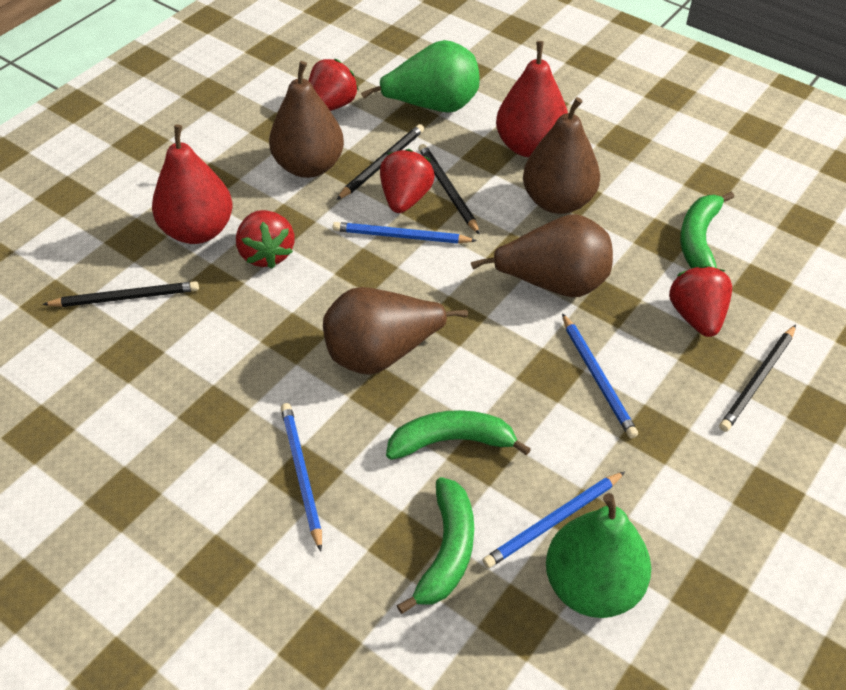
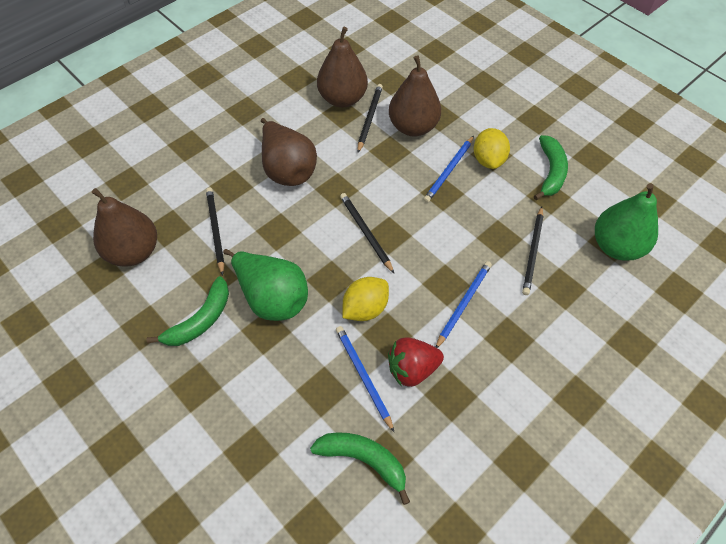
blue pencil: [281,403,322,551] [333,222,477,244] [483,472,625,568] [562,313,638,438] = 4 -> [336,326,394,432] [423,136,474,203] [436,261,492,348] = 3
red pear: [152,124,232,244] [496,41,568,157] = 2 -> none = 0
red strawberry: [236,210,295,269] [309,59,359,111] [380,149,435,213] [669,265,732,337] = 4 -> [388,337,444,387] = 1
yellow lemon: none = 0 -> [342,277,389,321] [474,128,510,169] = 2

